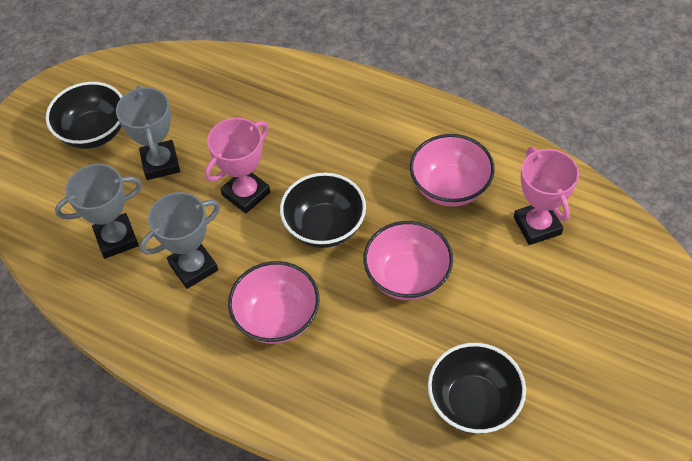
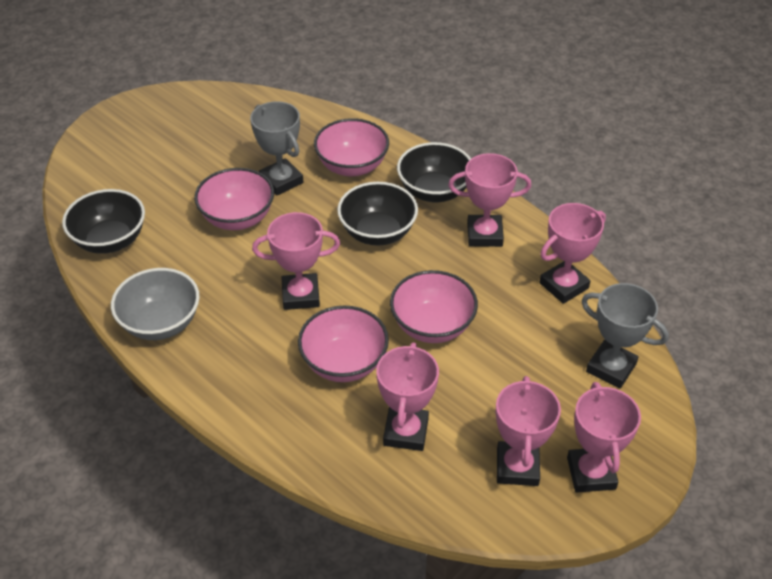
grey bowl: none = 0 -> [111,268,200,340] = 1
grey trophy: [55,164,142,259] [116,86,180,180] [140,192,220,289] = 3 -> [250,101,303,196] [582,283,669,388] = 2
pink bowl: [228,261,319,344] [363,221,453,300] [410,134,495,207] = 3 -> [194,168,274,230] [298,305,389,382] [314,118,389,176] [390,270,478,343] = 4
pink trophy: [205,118,270,214] [514,147,579,245] = 2 -> [252,212,340,310] [376,342,439,451] [448,153,531,247] [496,376,561,486] [539,203,606,304] [567,382,641,493] = 6

